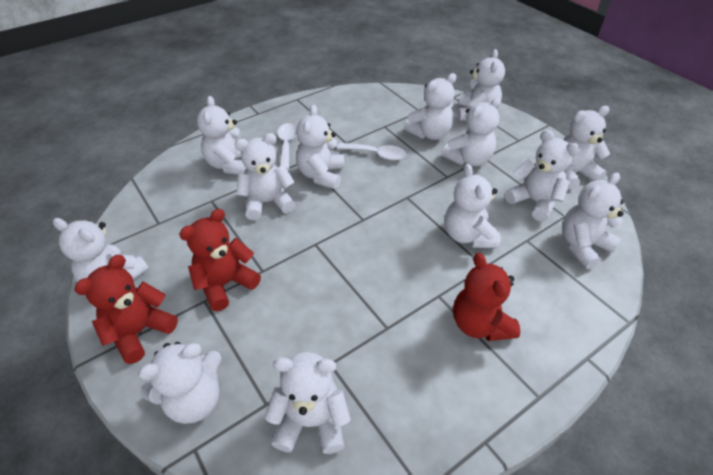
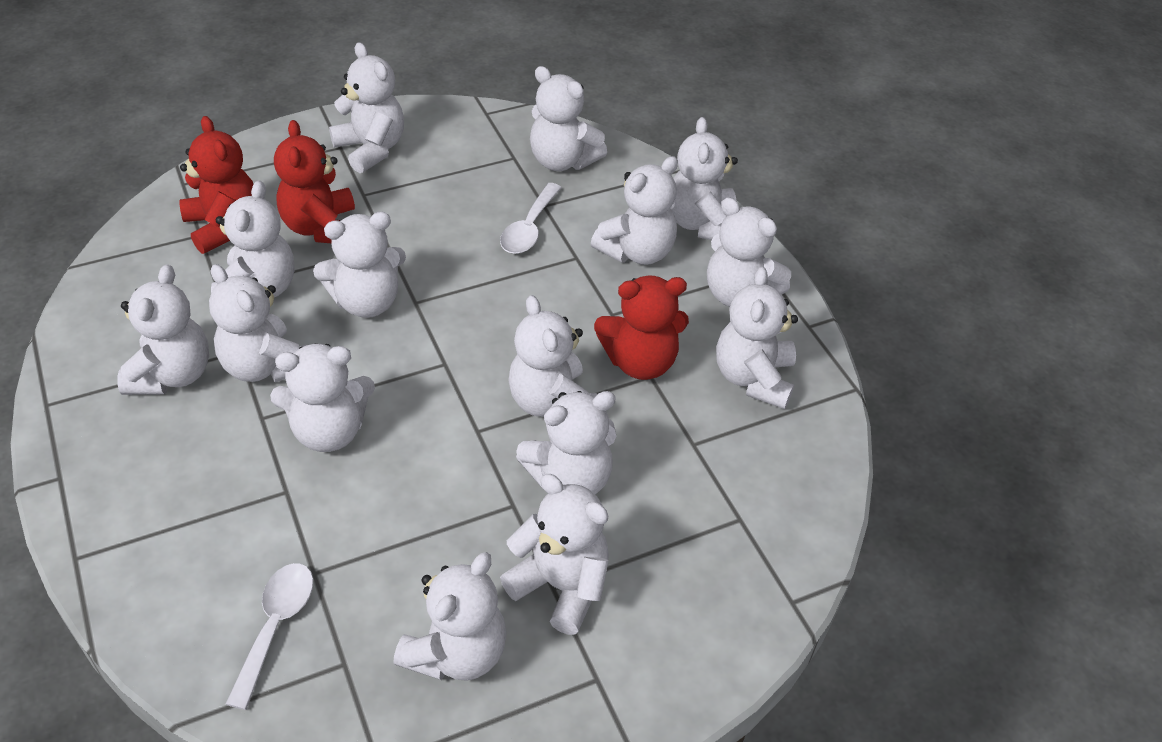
white teddy bear: [53,218,149,282] [138,342,221,424] [197,96,246,175] [235,133,296,220] [264,352,351,454] [296,105,345,190] [404,73,457,140] [442,97,501,166] [445,164,500,248] [457,49,505,121] [505,130,580,222] [562,173,624,269] [563,106,610,189] = 13 -> [117,264,209,395] [209,264,306,382] [211,180,295,298] [270,343,375,452] [313,212,406,318] [329,42,404,173] [394,552,507,681] [500,474,609,635] [508,295,597,417] [516,391,616,495] [530,66,607,171] [591,156,678,265] [672,117,738,240] [707,197,791,307] [716,267,798,409] = 15

